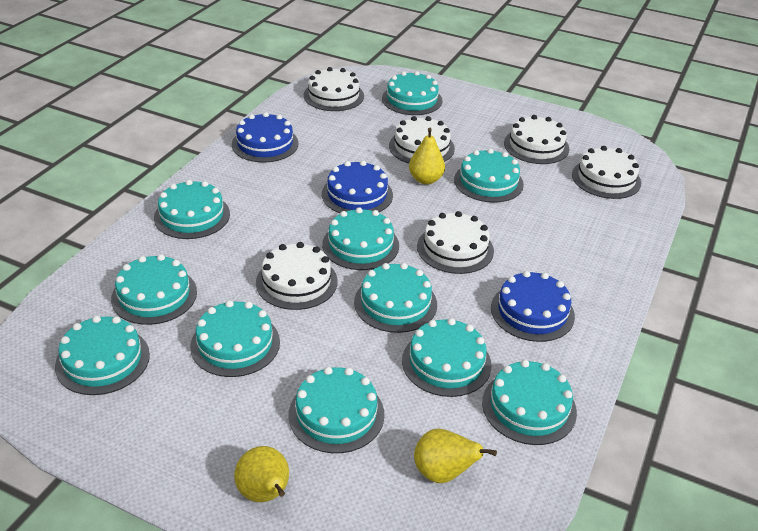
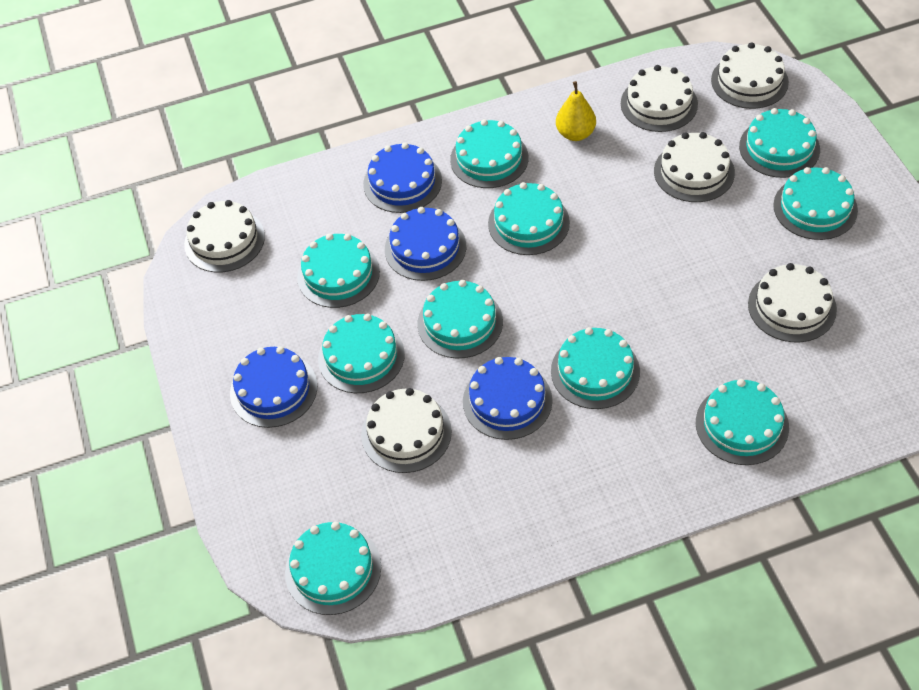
blue cake: [232,112,299,162] [322,160,393,213] [491,271,575,342] = 3 -> [230,346,317,428] [363,143,442,213] [385,207,466,281] [463,357,552,440] = 4
turquoise cake: [55,316,150,395] [111,254,197,325] [154,180,230,239] [190,300,280,377] [288,367,384,453] [322,207,399,270] [354,263,437,333] [382,71,442,115] [402,318,492,397] [454,149,524,203] [482,360,577,445] = 11 -> [285,522,381,615] [297,233,380,308] [318,314,405,393] [418,280,503,358] [450,119,528,188] [488,182,570,255] [551,327,640,409] [696,379,789,465] [739,108,820,178] [773,167,858,240] = 10
yellow pear: [234,446,289,502] [409,128,445,184] [414,429,497,483] = 3 -> [556,81,596,141] = 1

